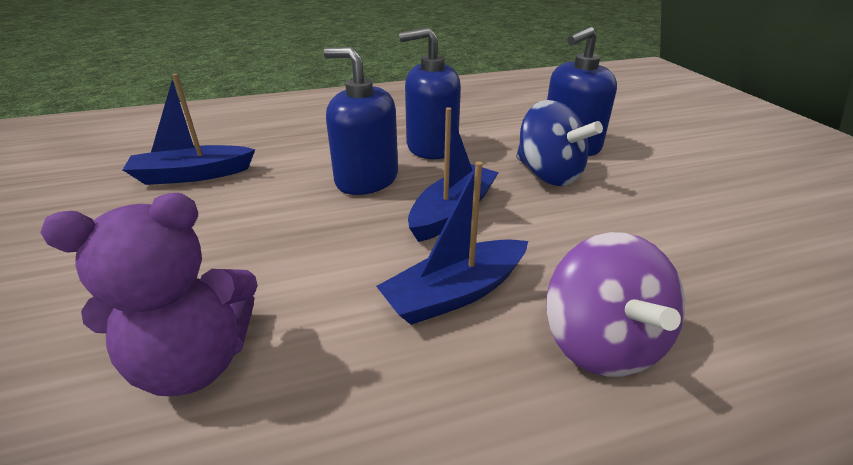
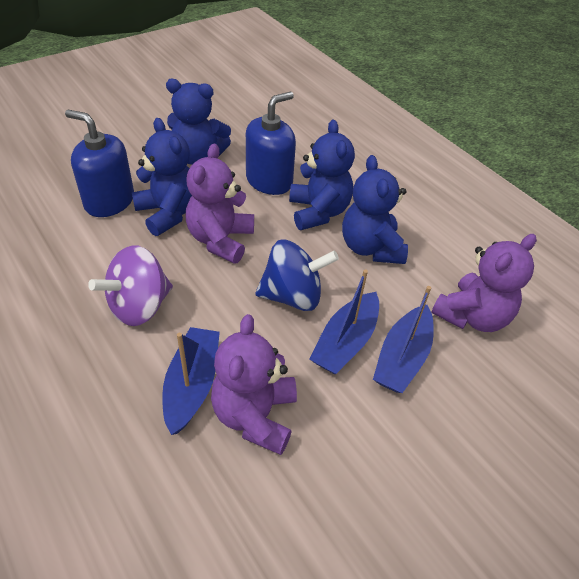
blue soap dispenser: [323,47,398,195] [399,27,461,159] [547,27,617,156] = 3 -> [65,110,134,217] [246,92,296,195] = 2
blue teddy bear: none = 0 -> [132,118,192,236] [166,79,231,165] [289,120,355,230] [342,155,408,264] = 4
purple teddy bear: [40,193,258,396] = 1 -> [186,143,254,264] [211,314,297,455] [431,234,537,332] = 3

